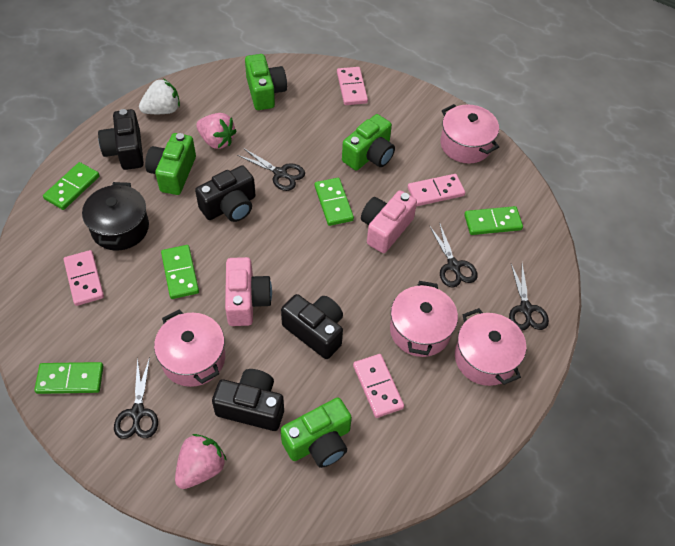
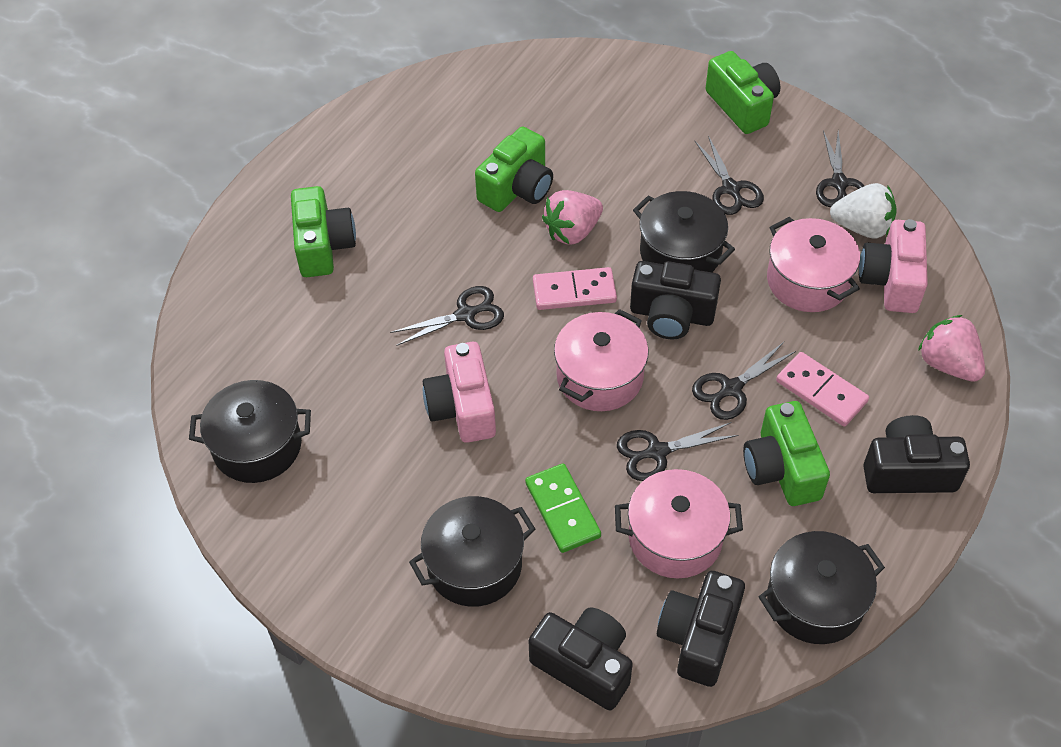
black pot: [82,182,149,251] = 1 -> [189,380,311,483] [409,496,535,607] [633,191,735,272] [758,531,885,644] = 4
black scissors: [114,357,158,439] [237,148,305,191] [429,222,478,288] [509,264,549,331] = 4 -> [390,286,504,346] [617,422,738,481] [692,342,796,420] [695,136,764,215] [816,130,864,207] = 5
green domino: [34,362,103,394] [43,162,100,210] [161,245,199,299] [315,178,354,226] [464,206,523,235] = 5 -> [525,463,601,553] = 1
pink domino: [64,250,104,306] [337,67,368,105] [353,354,404,418] [408,174,465,206] = 4 -> [533,267,617,310] [776,352,869,426] = 2
pink pot: [154,310,225,387] [390,281,458,357] [440,104,499,163] [455,308,526,386] = 4 -> [554,309,649,411] [615,469,743,579] [767,217,860,312] = 3

